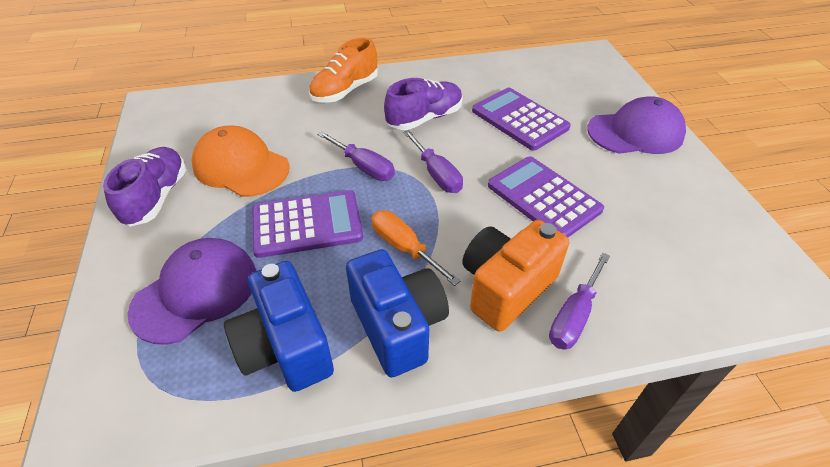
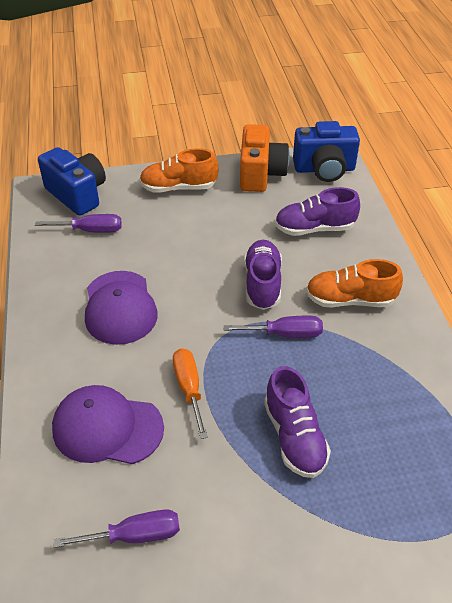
orange cap: [192,126,290,197] = 1 -> none = 0
orange shoe: [309,38,378,103] = 1 -> [139,148,219,193] [306,259,403,308] = 2
purple calculator: [252,190,363,258] [472,88,571,151] [488,156,604,237] = 3 -> none = 0
purple shoe: [103,147,186,227] [384,78,463,130] = 2 -> [244,240,282,310] [264,366,331,478] [275,187,360,236] = 3

